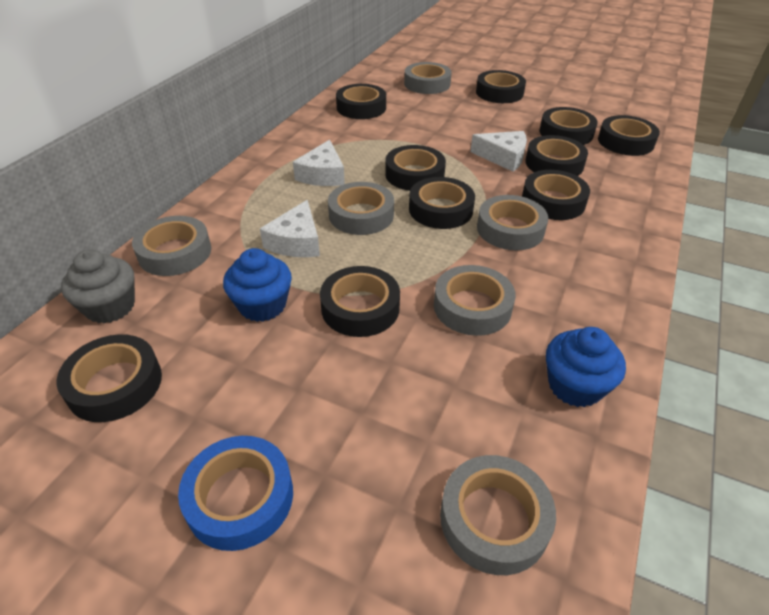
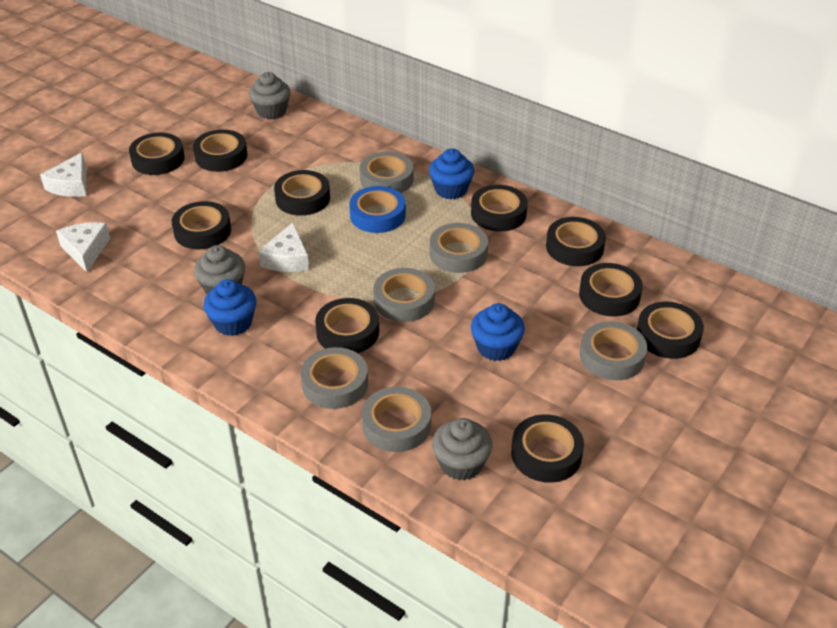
blue cupcake: [223,248,292,322] [546,327,626,407] = 2 -> [203,279,257,336] [429,148,474,199] [471,303,525,361] = 3
grey cupcake: [61,249,135,323] = 1 -> [194,245,245,294] [249,72,290,119] [432,418,492,481] = 3

